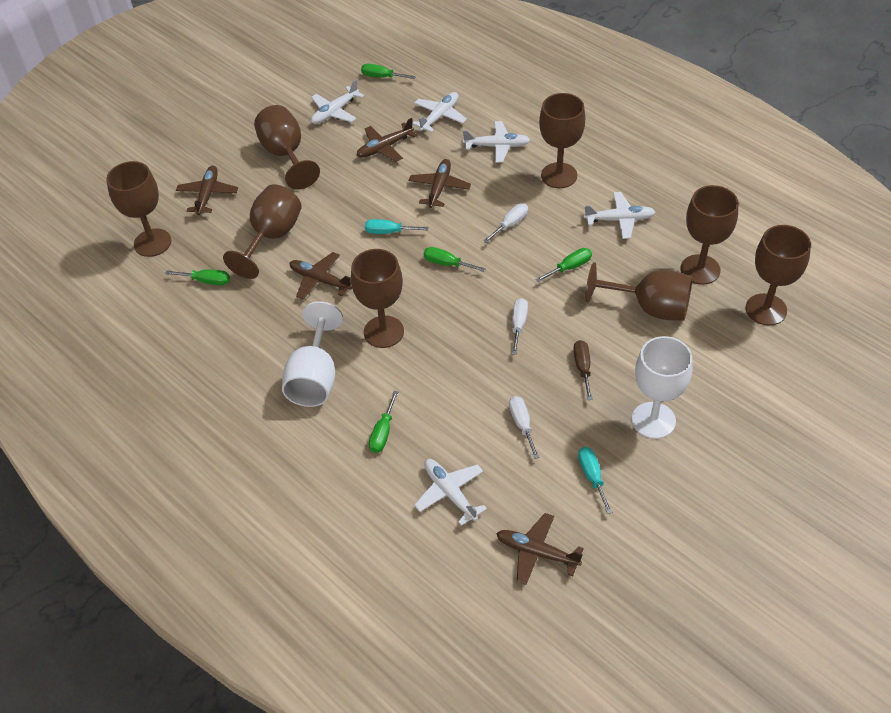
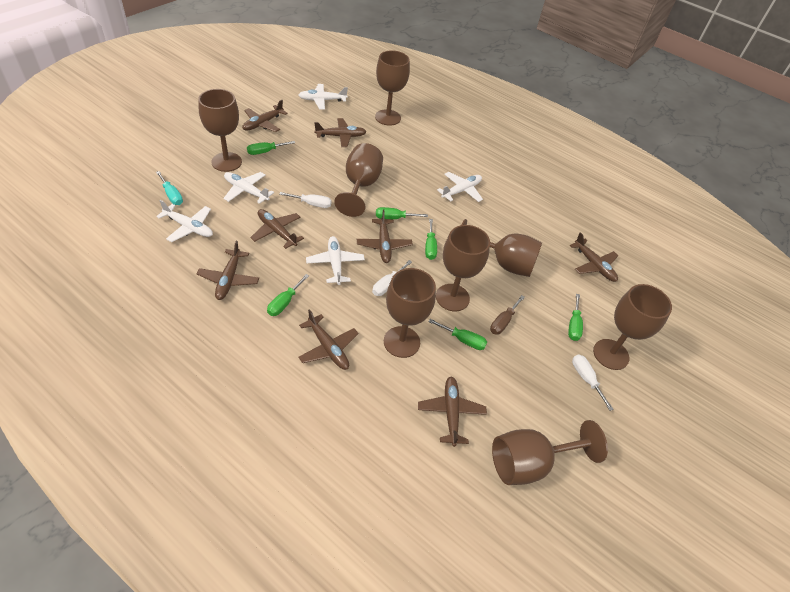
brown plane: [176,165,238,215] [290,252,352,300] [357,118,417,162] [409,159,471,208] [496,513,584,585] = 5 -> [197,241,259,300] [242,100,288,132] [250,209,304,249] [298,309,359,370] [314,118,366,147] [357,209,413,263] [418,377,487,447] [569,232,618,282] = 8
green screwdriver: [165,269,230,285] [361,64,416,79] [369,391,398,453] [424,247,486,272] [535,248,592,282] = 5 -> [247,141,295,155] [267,274,309,316] [376,207,428,219] [425,219,437,260] [428,319,487,350] [568,294,583,341] = 6
turquoise screwdriver: [365,219,429,234] [578,447,612,514] = 2 -> [156,171,183,205] = 1
white goblet: [282,301,343,407] [632,336,693,439] = 2 -> none = 0

